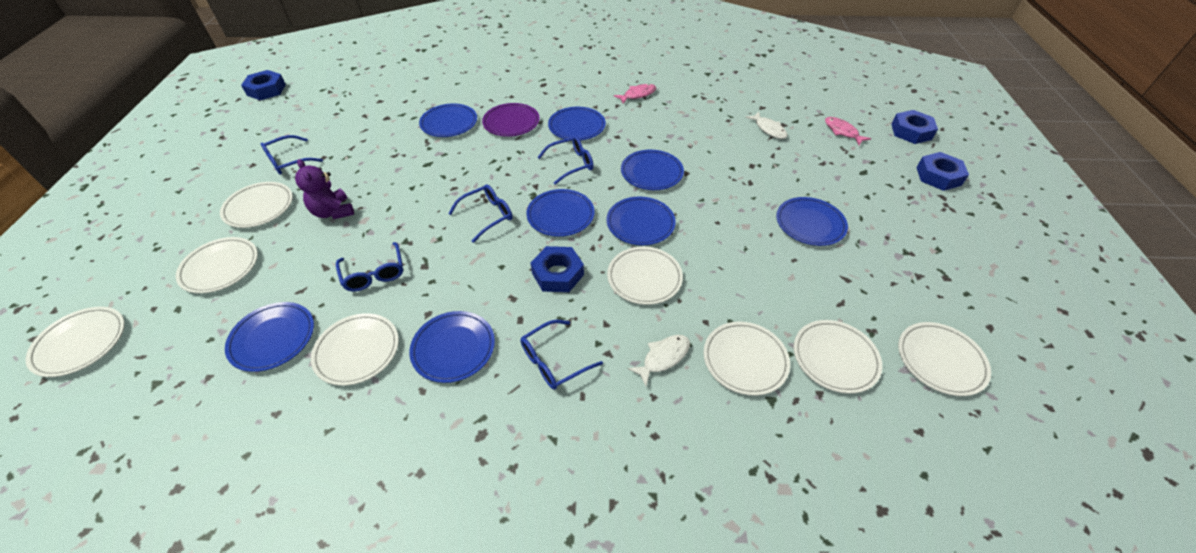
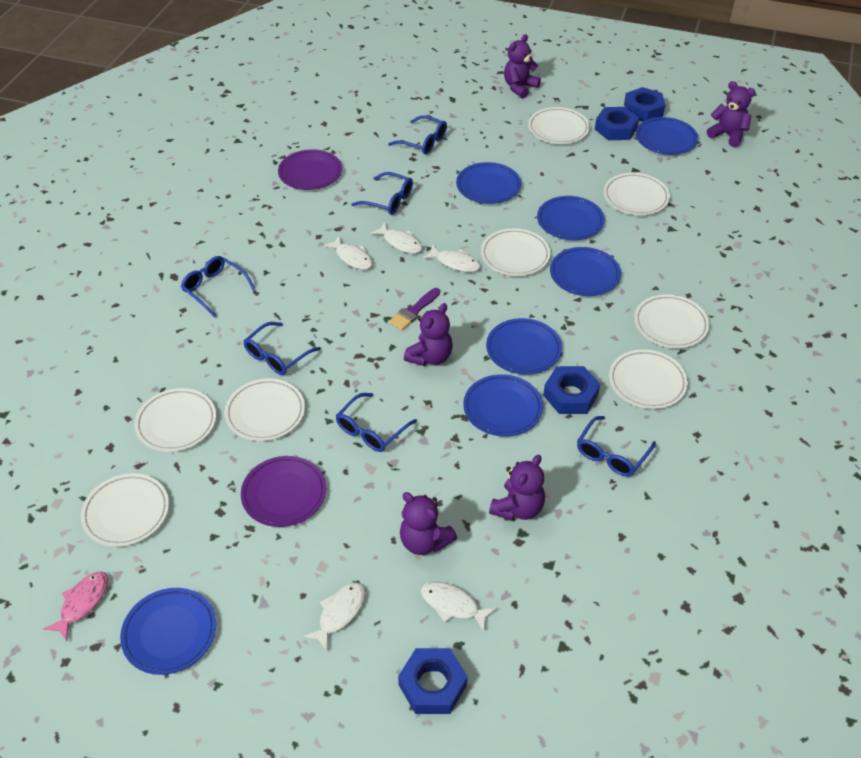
blue glasses: [261,135,323,175] [336,242,403,291] [448,185,513,243] [520,320,603,389] [537,136,594,185] = 5 -> [181,256,255,317] [244,322,321,375] [336,393,417,452] [351,172,413,215] [388,115,447,154] [577,416,656,477] = 6
blue plate: [225,302,314,372] [409,311,495,383] [419,104,477,137] [526,189,595,237] [548,107,606,141] [606,197,676,245] [621,150,684,190] [776,197,848,246] = 8 -> [120,588,216,675] [456,162,521,204] [463,374,543,437] [486,318,562,375] [537,196,605,240] [550,247,621,296] [636,117,698,155] = 7
pink fish: [614,84,656,104] [825,117,872,145] = 2 -> [43,571,108,641] = 1
purple brush: none = 0 -> [389,288,440,330] = 1
purple plate: [482,103,540,137] = 1 -> [241,456,326,527] [278,149,342,190] = 2
purple teddy bear: [295,159,354,219] = 1 -> [400,492,457,555] [404,303,453,366] [489,454,545,520] [504,34,541,98] [707,81,756,147] = 5
white fish: [628,335,690,386] [745,112,787,139] = 2 -> [303,583,365,651] [323,236,373,270] [370,222,422,254] [421,582,497,631] [423,244,481,272] = 5

